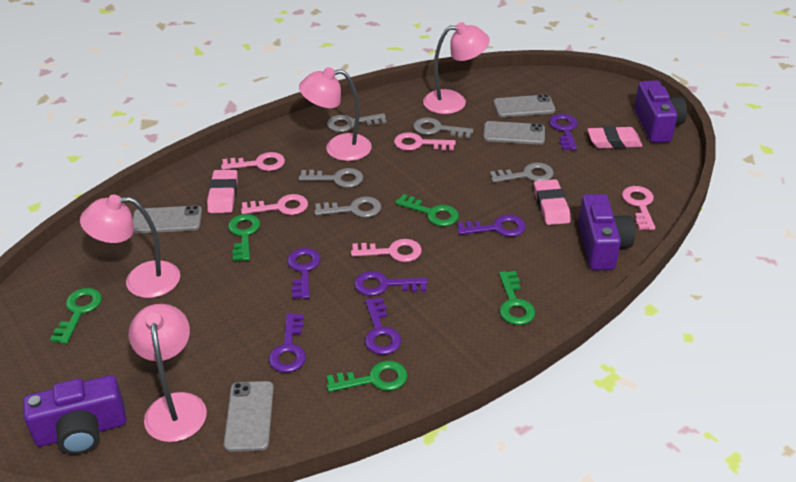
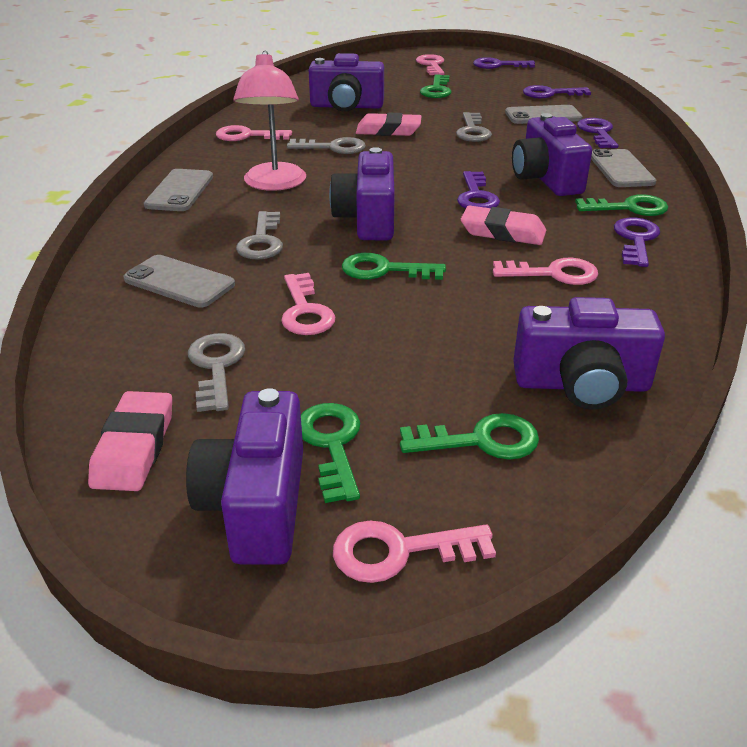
grey key: [299,168,363,188] [314,196,381,218] [327,113,387,132] [413,117,473,138] [490,163,554,183] = 5 -> [188,333,245,412] [236,211,283,260] [287,137,366,154] [456,112,492,142] = 4
pink lamp: [80,195,180,298] [129,304,207,442] [299,67,372,161] [423,22,490,114] = 4 -> [233,51,306,191] = 1
purple camera: [23,375,126,454] [578,194,635,270] [634,80,687,143] = 3 -> [186,388,303,565] [309,53,384,112] [329,147,395,240] [512,113,592,196] [513,297,665,410] = 5
purple key: [269,313,306,373] [287,248,321,299] [354,271,428,296] [365,298,401,355] [457,215,526,237] [549,114,578,150] = 6 -> [457,171,500,208] [473,57,535,69] [523,85,591,98] [577,118,618,148] [614,218,660,267] = 5

